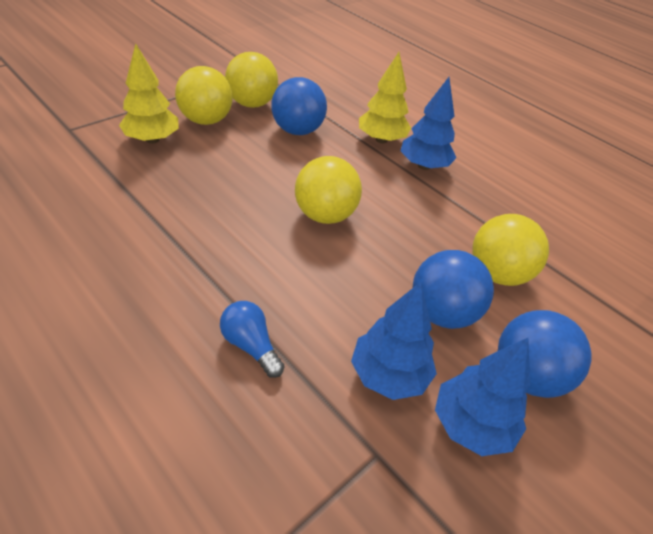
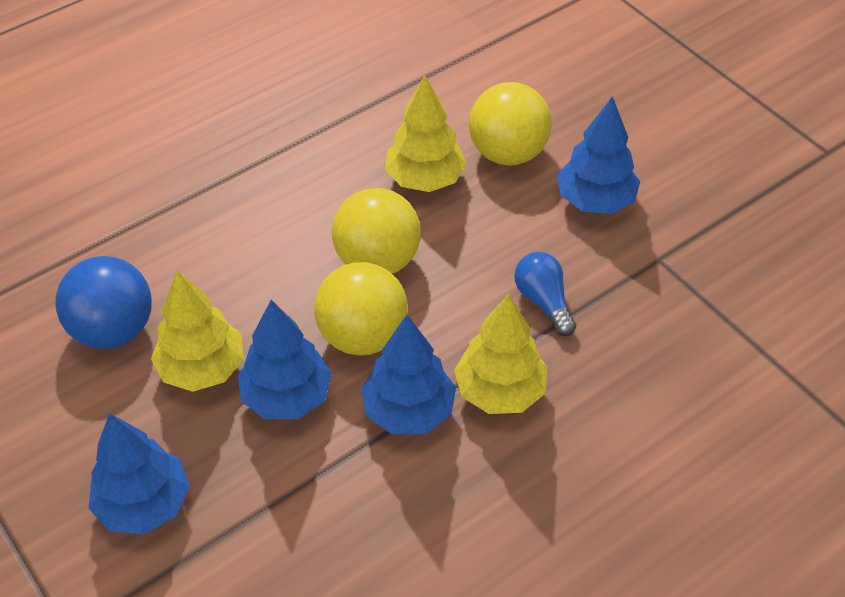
blue ball: [271,77,327,135] [413,250,494,329] [498,310,592,398] = 3 -> [55,256,152,349] = 1
blue tree: [351,282,437,400] [401,77,456,170] [435,338,530,456] = 3 -> [89,413,190,534] [238,300,332,419] [361,315,456,434] [557,96,640,214] = 4
yellow ball: [175,66,233,125] [225,52,278,108] [295,156,362,224] [472,214,549,286] = 4 -> [314,262,408,356] [332,188,421,274] [469,82,552,165] = 3
yellow tree: [119,43,179,144] [359,52,411,143] = 2 -> [151,270,244,392] [385,75,467,192] [454,294,548,414] = 3

